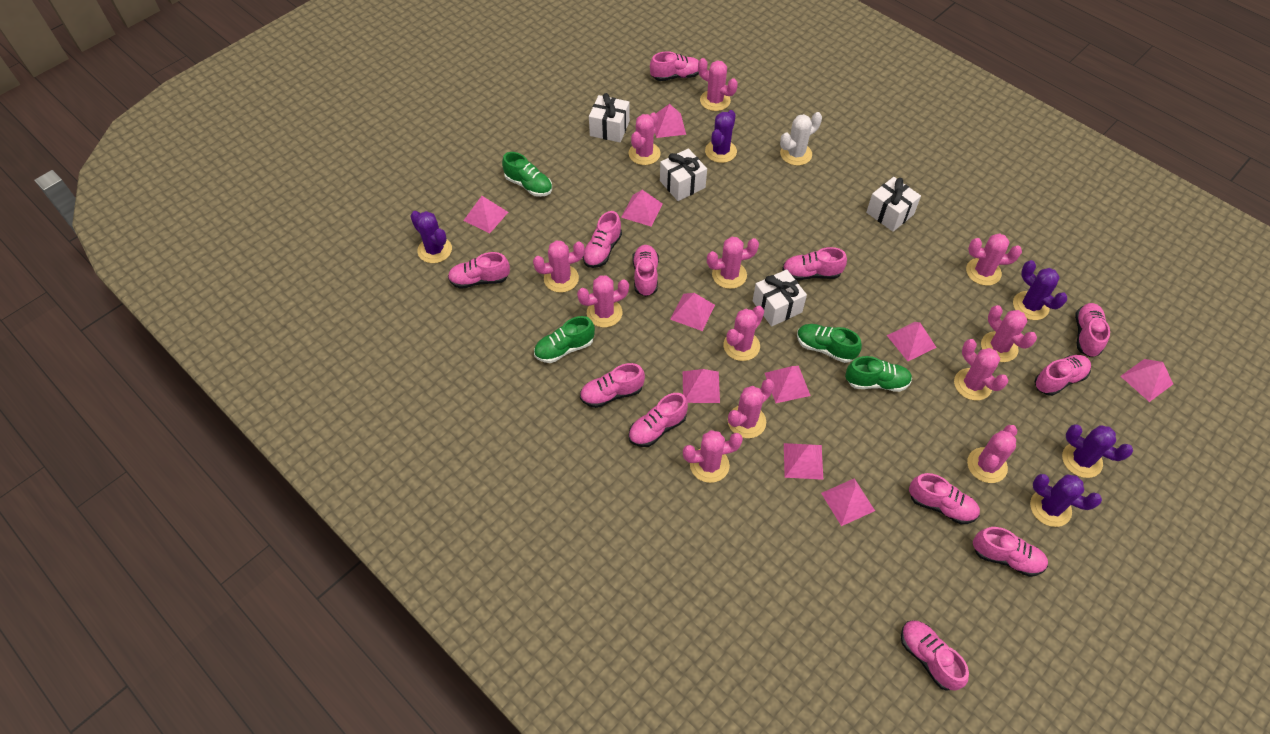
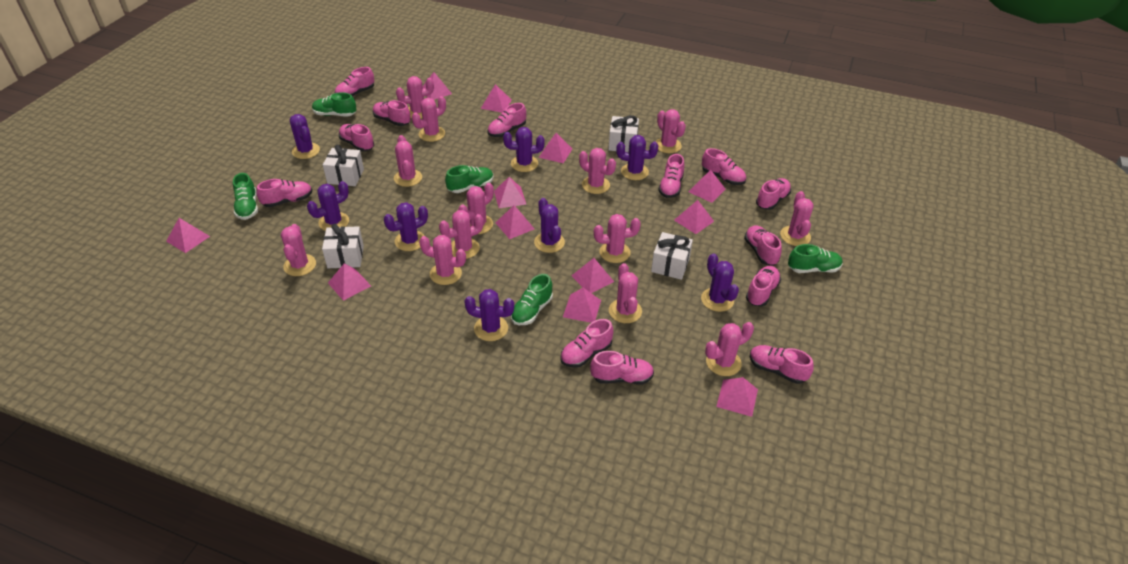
green shoe: [502,152,552,197] [534,316,595,363] [797,324,862,363] [845,356,912,392] = 4 -> [233,173,258,220] [312,92,356,117] [445,165,494,193] [511,274,553,325] [788,244,843,273] = 5
pink cactus: [533,240,585,293] [577,275,629,327] [629,112,661,165] [683,430,743,483] [698,58,738,111] [707,237,759,289] [723,306,764,361] [728,379,774,438] [954,339,1008,400] [966,233,1022,286] [967,425,1017,483] [981,305,1037,362] = 12 -> [281,224,316,276] [394,135,422,187] [396,76,434,119] [412,96,446,142] [419,235,466,285] [439,210,484,259] [458,183,494,234] [579,148,616,194] [594,214,641,263] [609,263,642,323] [656,109,686,153] [705,322,754,376] [780,191,814,246] = 13
pink pyramid: [463,196,508,233] [621,190,662,226] [655,104,686,138] [670,293,715,331] [683,369,720,403] [765,366,811,403] [784,443,823,480] [821,478,875,526] [887,322,937,361] [1121,359,1173,402] = 10 -> [166,218,210,253] [328,263,371,301] [423,72,452,100] [481,84,512,113] [494,177,526,208] [495,205,534,239] [539,133,572,163] [563,288,601,323] [571,258,614,293] [674,200,714,234] [688,170,726,203] [716,377,758,417] = 12
pink shoe: [448,252,510,289] [580,363,645,408] [583,211,622,268] [628,393,688,447] [632,245,659,297] [650,51,699,81] [782,247,847,280] [901,620,969,691] [909,473,980,524] [973,527,1048,577] [1035,355,1091,396] [1075,303,1110,357] = 12 -> [257,179,312,207] [335,67,374,96] [339,124,374,151] [373,100,411,126] [487,103,526,137] [560,319,613,368] [590,351,654,384] [658,154,684,198] [702,148,746,185] [744,225,782,266] [746,266,781,306] [750,345,814,384] [756,178,791,210] = 13
purple cactus: [410,211,452,263] [705,110,737,163] [1013,260,1067,320] [1030,474,1102,527] [1062,424,1133,478] = 5 -> [290,114,320,159] [307,181,349,231] [384,202,428,251] [464,289,514,341] [503,127,545,172] [534,198,565,253] [616,135,658,180] [701,253,739,312] = 8
white cactus: [780,112,822,166] = 1 -> none = 0

